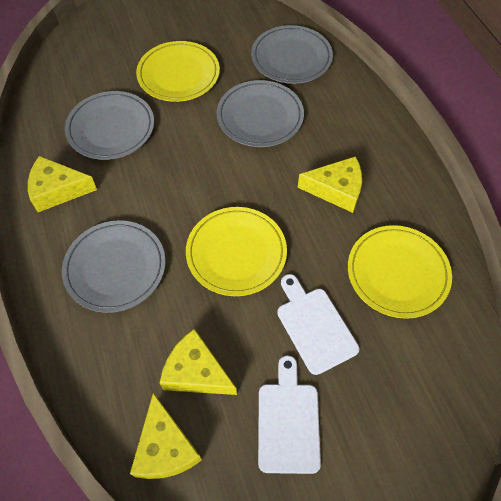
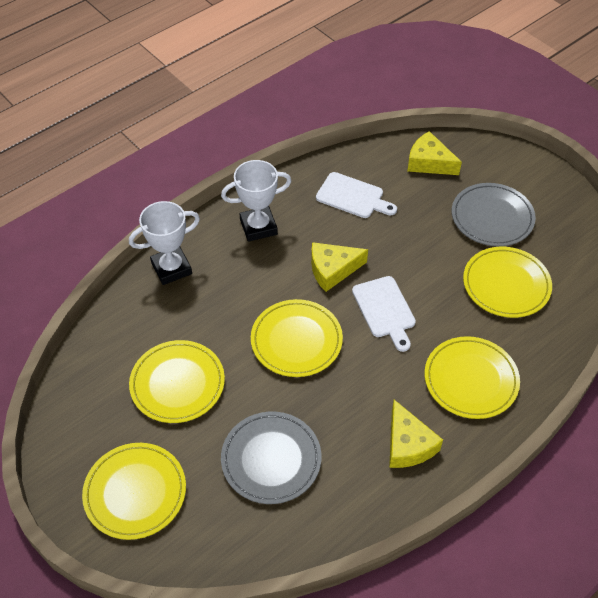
grey plate: [62,220,166,313] [65,91,154,160] [217,80,304,147] [251,25,333,84] = 4 -> [221,412,322,504] [452,183,536,246] = 2
white trophy: none = 0 -> [129,201,200,285] [221,160,291,242] = 2
yellow cheese: [28,156,97,212] [130,393,202,479] [160,328,237,395] [298,156,362,213] = 4 -> [311,242,368,292] [389,400,443,468] [407,131,462,175] = 3
yellow plate: [136,41,220,102] [186,207,287,296] [348,225,452,319] = 3 -> [82,443,186,540] [129,340,225,423] [251,299,343,377] [424,336,520,419] [463,247,552,318] = 5

